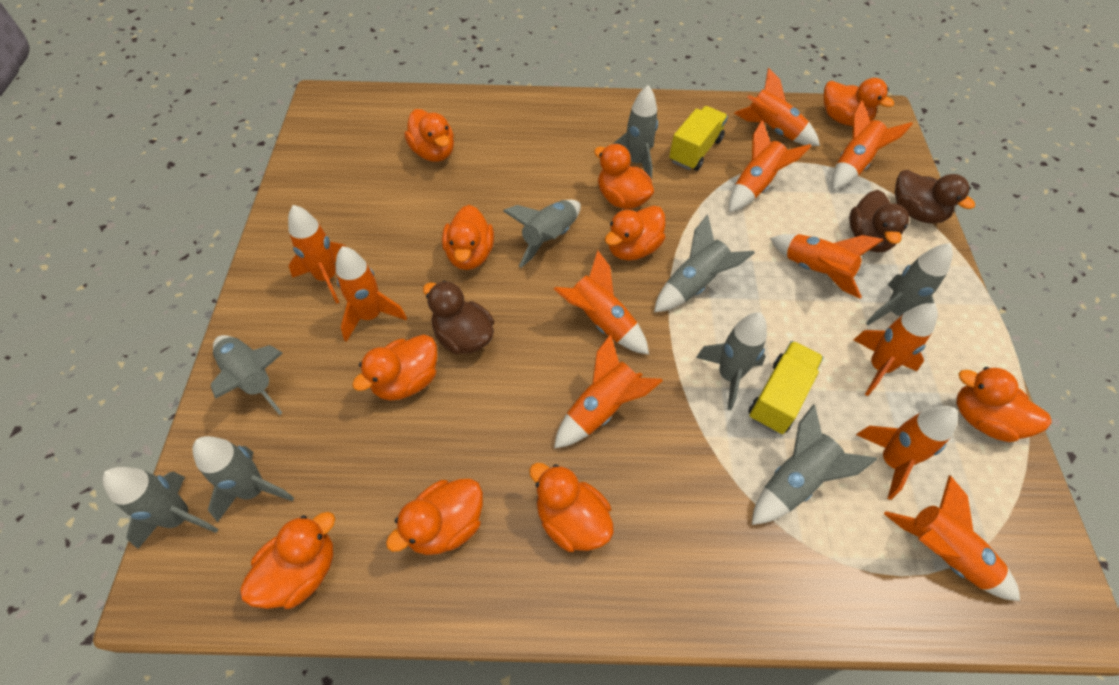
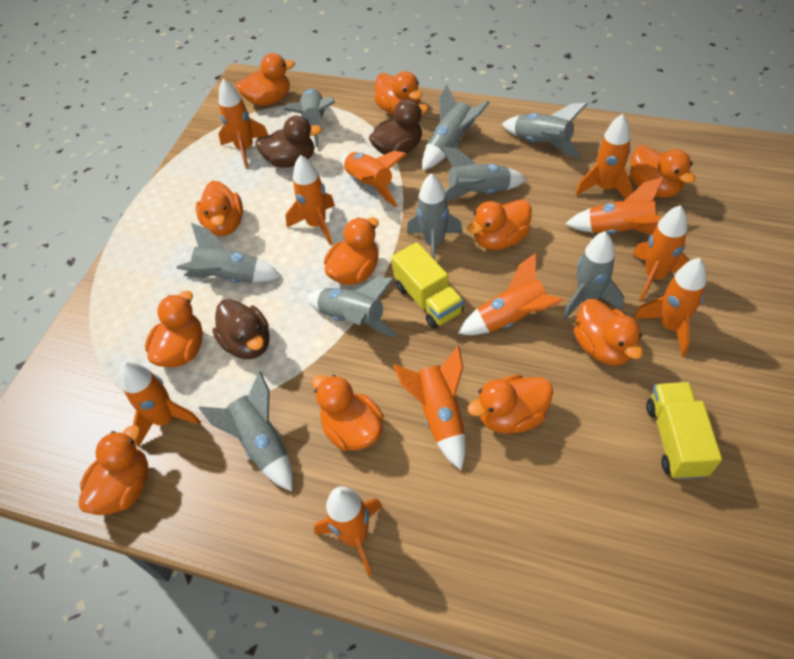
orange duck: [240,512,335,609] [352,335,437,401] [386,479,483,555] [404,109,454,162] [442,205,494,270] [529,463,614,552] [594,144,654,209] [605,206,665,261] [824,78,894,126] [957,367,1052,442] = 10 -> [79,425,148,515] [145,291,203,368] [196,181,243,236] [236,53,295,106] [312,375,384,451] [324,217,379,285] [374,71,422,115] [467,199,532,250] [467,375,553,434] [574,299,643,366] [630,145,696,198] = 11

